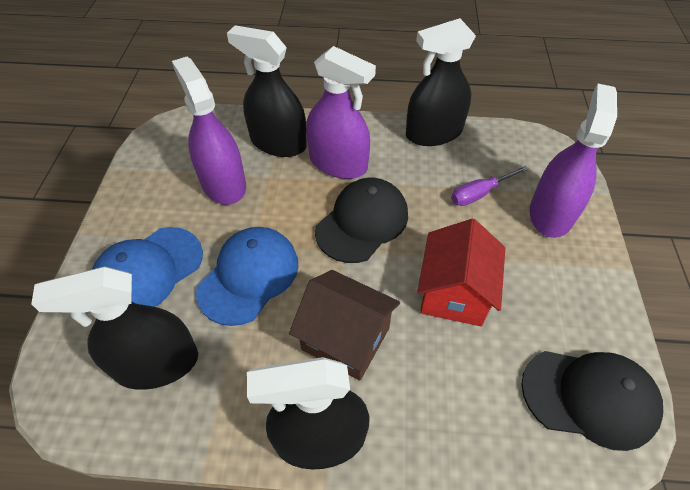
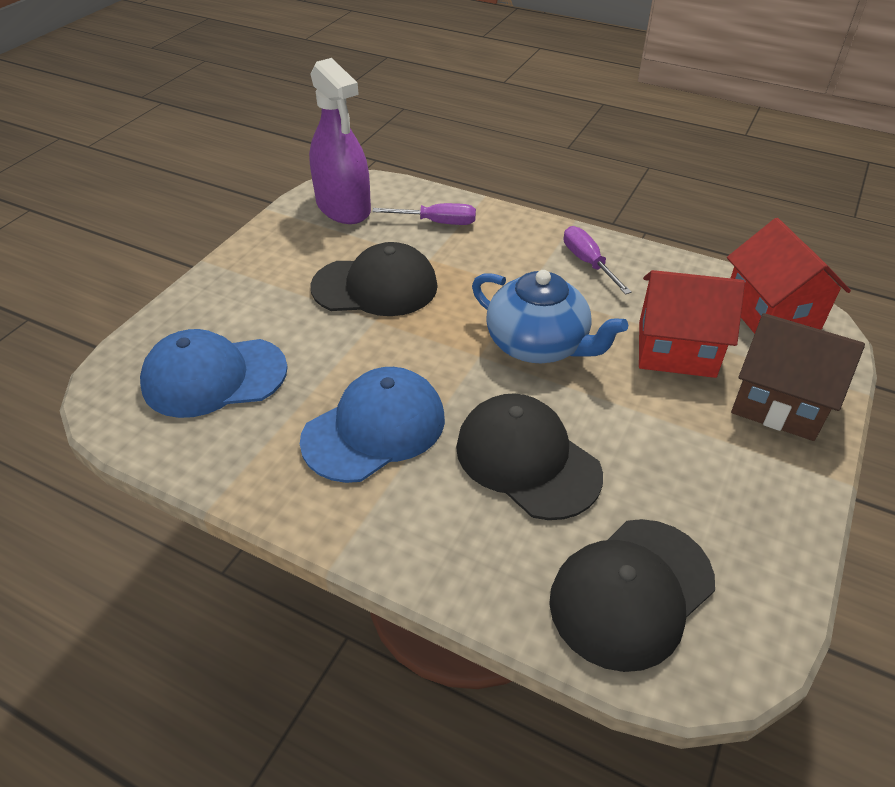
black cap: [315,178,408,263] [522,351,663,451] = 2 -> [310,242,438,316] [456,393,603,520] [549,519,715,672] = 3
black spray bottle: [31,266,198,390] [227,25,307,157] [247,357,369,470] [406,18,476,146] = 4 -> none = 0
blue teapot: none = 0 -> [472,270,628,363] = 1
purple screwdriver: [451,166,529,206] = 1 -> [372,203,476,225] [564,226,632,294] = 2
purple spray bottle: [172,57,246,205] [306,46,376,179] [530,84,617,238] = 3 -> [309,58,371,224] = 1
red house: [417,219,505,326] = 1 -> [639,270,745,378] [727,218,851,334] = 2

